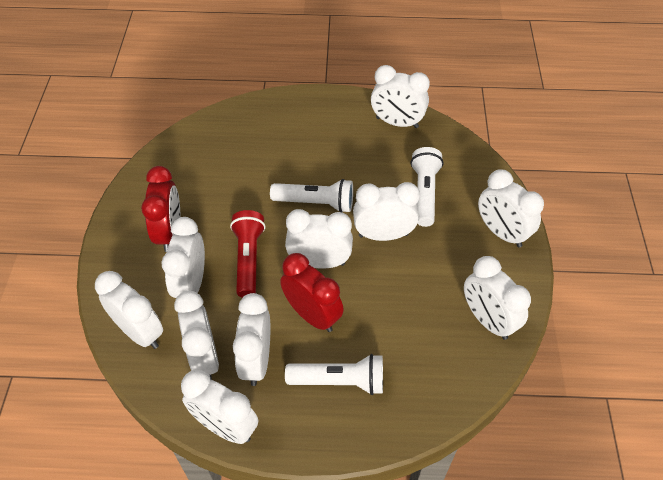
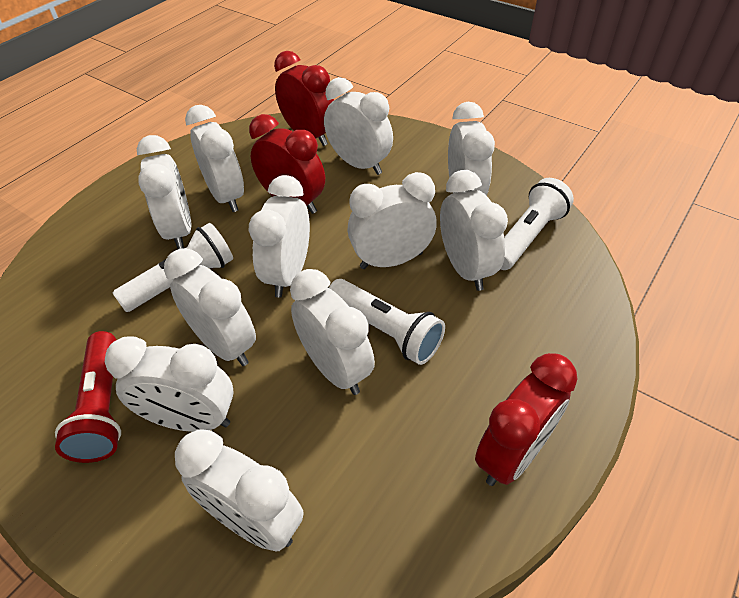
red clock: [141,166,180,252] [280,253,344,332] = 2 -> [249,114,325,214] [274,51,334,146] [475,353,578,486] = 3
white clock: [95,271,163,349] [161,217,205,298] [174,291,219,380] [181,370,258,444] [233,293,270,386] [285,209,353,269] [353,182,420,241] [371,65,430,128] [464,256,531,340] [478,169,544,248] = 10 -> [105,337,234,432] [137,135,191,249] [164,248,256,366] [175,430,304,551] [185,105,244,212] [249,175,310,298] [290,269,375,395] [324,77,393,175] [347,172,437,269] [440,170,508,291] [448,102,495,196] = 11

